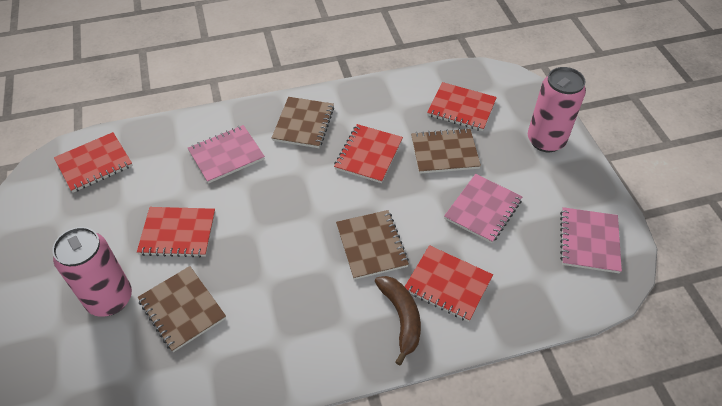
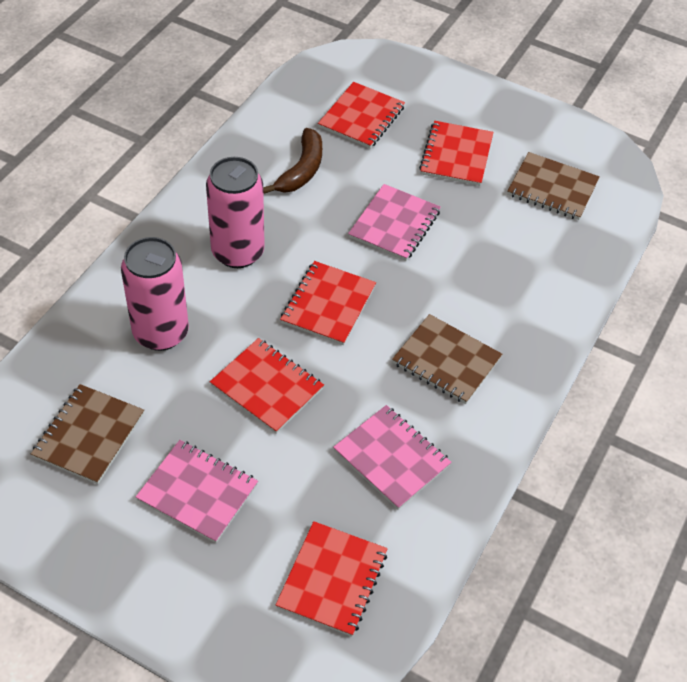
brown notebook: [137,266,226,352] [272,97,334,148] [336,210,409,280] [411,128,481,174] = 4 -> [31,384,144,484] [392,314,502,404] [507,152,600,220] = 3

